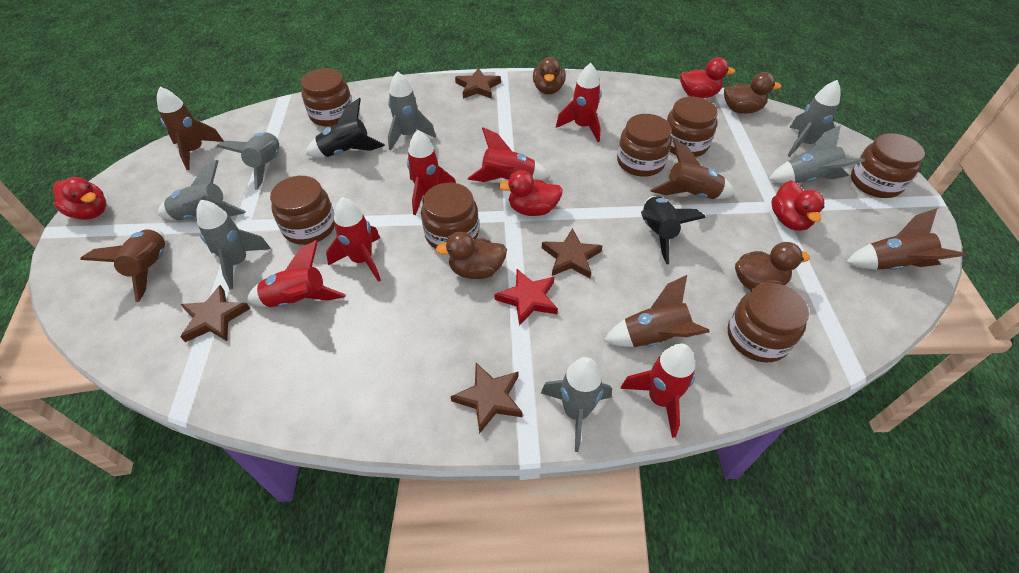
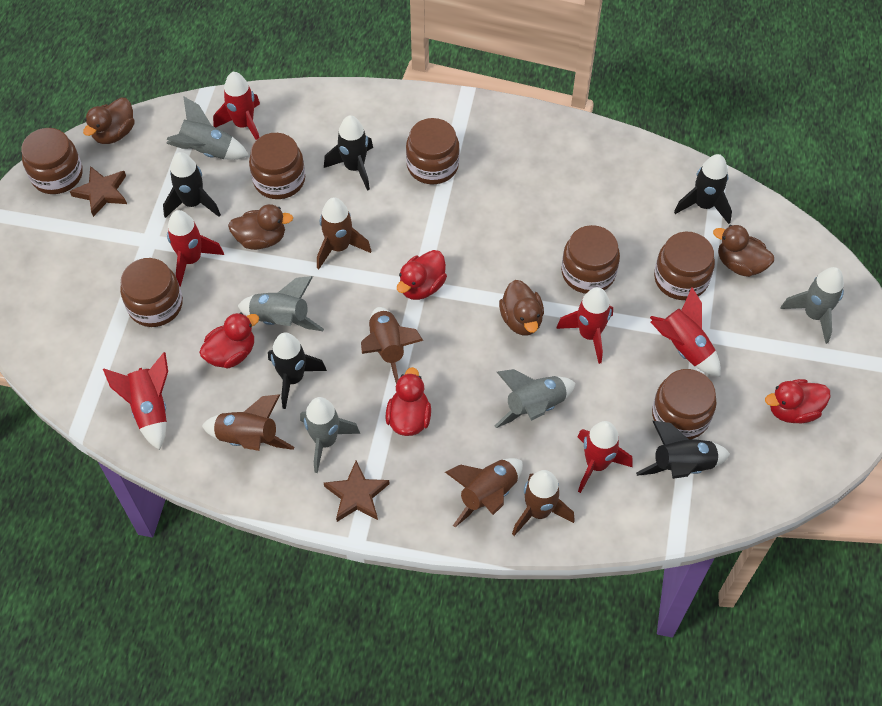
black rocket: [305,98,385,158] [641,196,706,264] = 2 -> [163,152,221,218] [268,333,327,409] [324,115,373,191] [636,421,730,479] [674,154,732,224] = 5
brown star: [180,285,250,342] [450,363,523,434] [455,68,501,99] [542,228,602,278] = 4 -> [70,166,127,217] [324,460,390,522] = 2
grey rocket: [158,160,246,220] [196,200,271,289] [216,132,279,190] [388,71,436,151] [541,357,612,452] [768,125,865,184] [788,80,841,157] = 7 -> [166,96,249,160] [238,276,324,331] [300,397,360,473] [495,369,576,428] [780,267,844,344] = 5
red star: [494,269,558,326] = 1 -> none = 0

